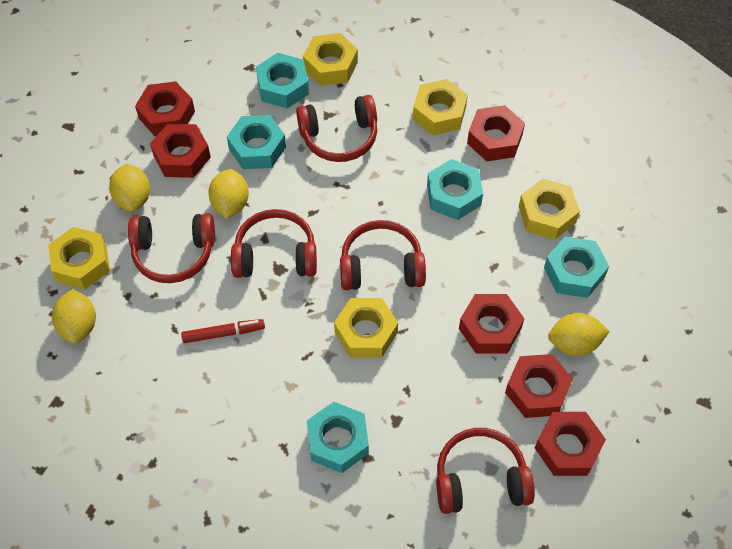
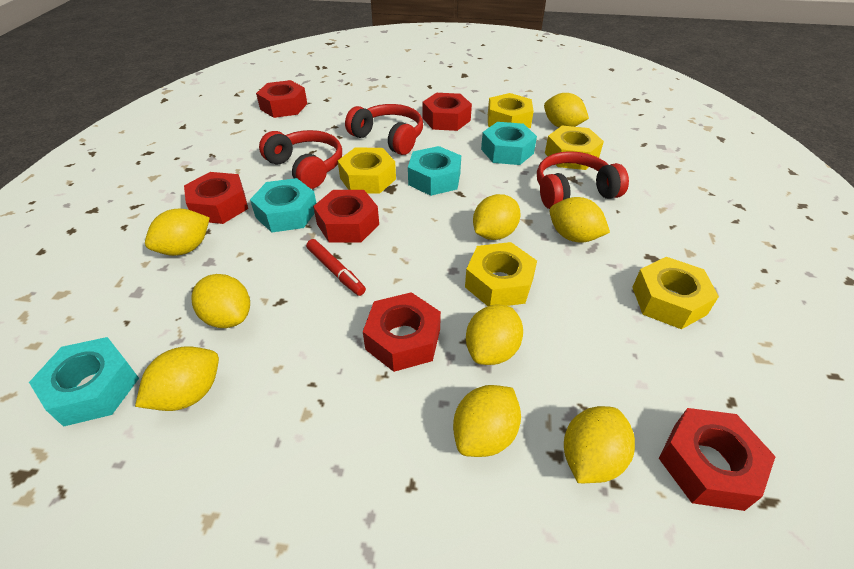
red headphones: [128,213,215,283] [231,209,317,278] [296,95,377,162] [340,220,426,290] [436,428,535,514] = 5 -> [259,130,342,189] [345,104,423,155] [537,151,629,209] = 3
turquoise nut: [227,115,286,169] [256,53,309,109] [307,402,369,473] [427,159,483,220] [544,236,609,298] = 5 -> [29,337,139,427] [250,178,316,232] [408,146,461,196] [481,122,537,165] = 4
yellow lemon: [52,289,96,344] [109,164,150,212] [208,169,249,219] [548,313,610,356] = 4 -> [135,346,219,411] [145,209,210,256] [191,274,250,328] [453,385,521,457] [466,304,523,365] [473,194,520,240] [544,93,589,127] [549,197,610,243] [564,406,635,483] = 9

